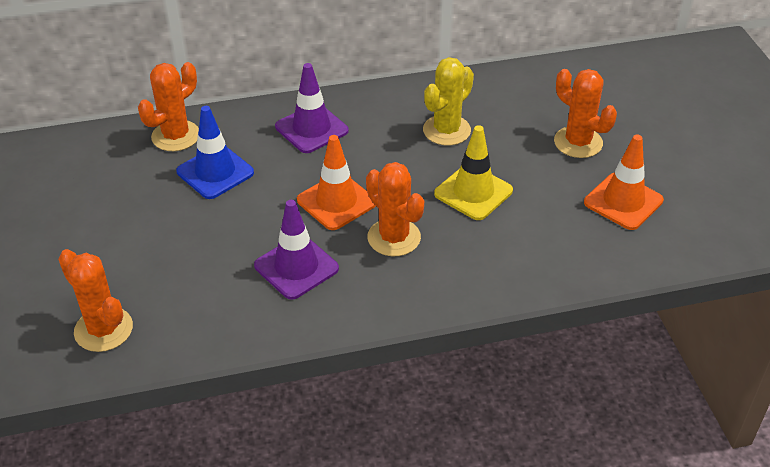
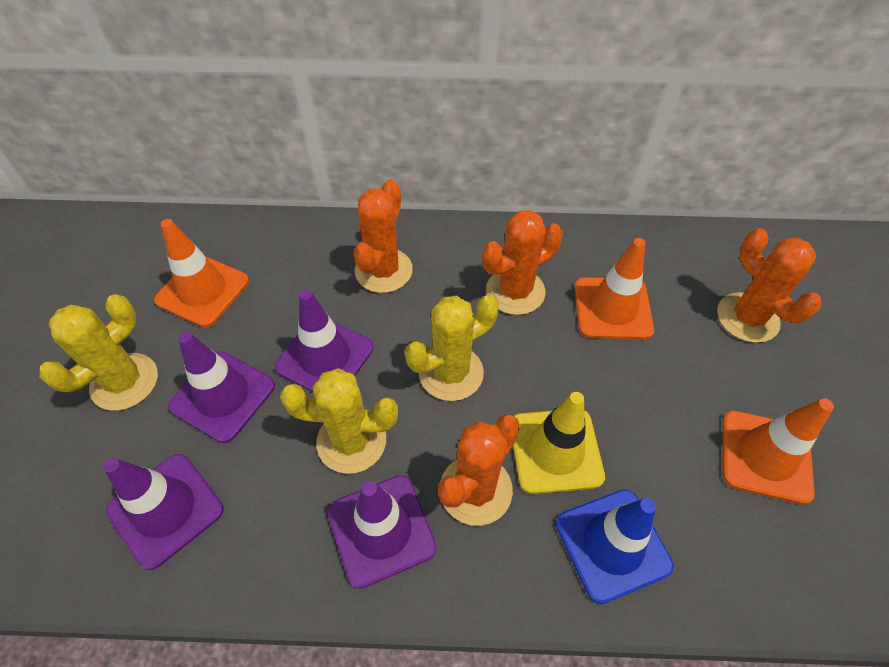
orange traffic cone: [297,135,375,230] [584,135,664,230] = 2 -> [154,219,249,327] [574,238,654,340] [723,398,834,504] = 3
purple traffic cone: [254,200,339,300] [275,63,349,153] = 2 -> [104,454,224,570] [168,332,275,443] [275,290,373,392] [328,475,436,589] = 4
yellow cactus: [423,57,474,145] = 1 -> [39,294,158,411] [280,368,398,474] [405,295,499,401] = 3

